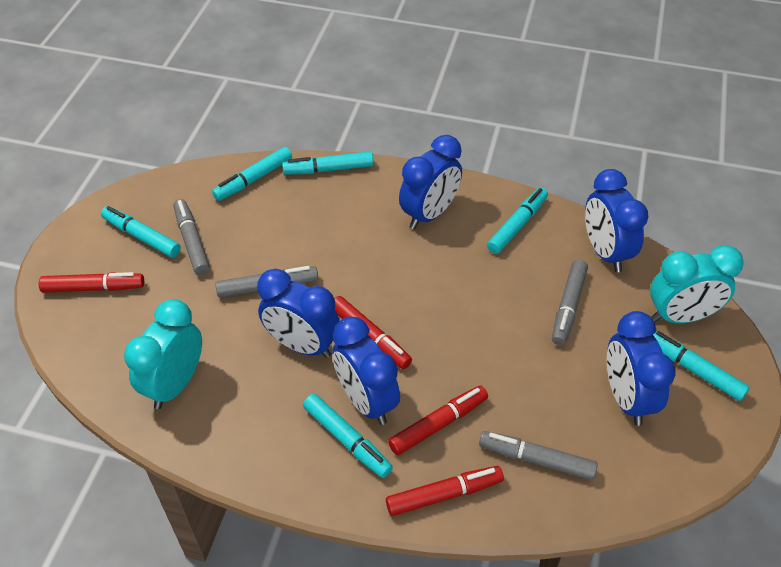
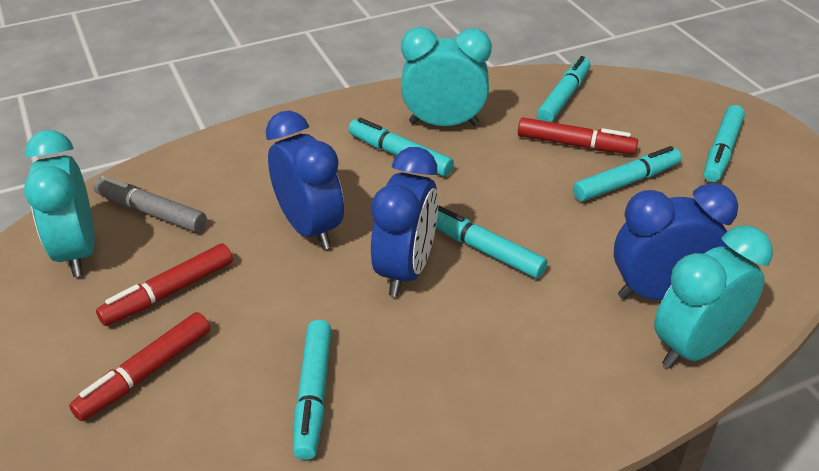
blue clock: [257,269,339,358] [332,317,400,425] [399,135,462,229] [585,169,648,272] [607,311,675,426] = 5 -> [266,111,344,250] [371,147,438,297] [614,183,738,300] = 3
grey marker: [174,199,210,275] [215,266,318,297] [479,431,598,480] [552,260,588,345] = 4 -> [93,175,206,232] = 1
red marker: [39,272,144,293] [334,296,412,369] [386,466,504,516] [388,386,488,455] = 4 -> [69,312,210,421] [96,244,233,326] [518,117,638,154] = 3
turquoise clock: [124,299,202,409] [650,245,744,323] = 2 -> [24,130,95,277] [401,27,492,126] [654,226,773,368] = 3

